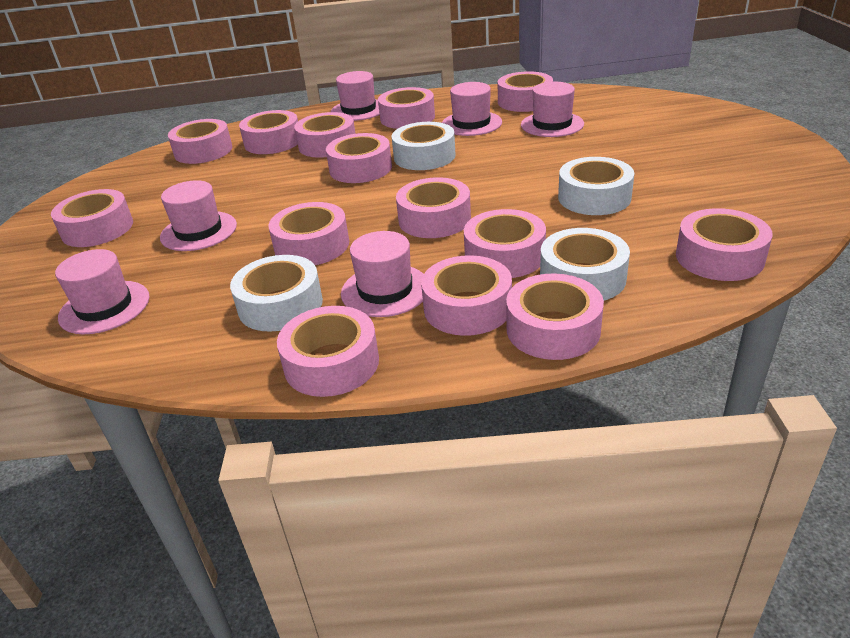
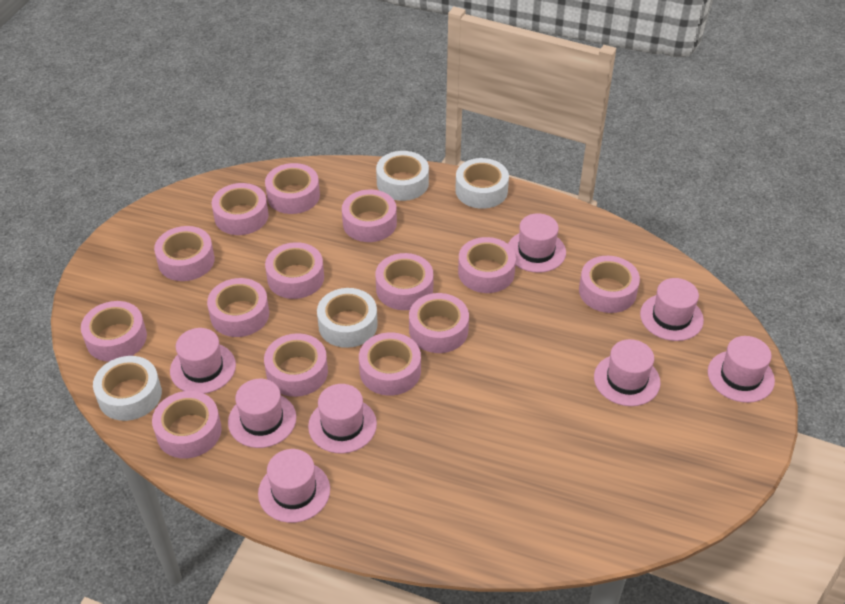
pink hat: [55,249,150,334] [160,180,237,251] [331,71,380,121] [341,231,424,317] [442,82,502,136] [521,82,584,137] = 6 -> [170,328,236,394] [228,379,296,448] [258,449,330,523] [308,384,377,454] [508,213,566,273] [594,339,661,406] [640,278,704,341] [708,336,775,403] = 8

